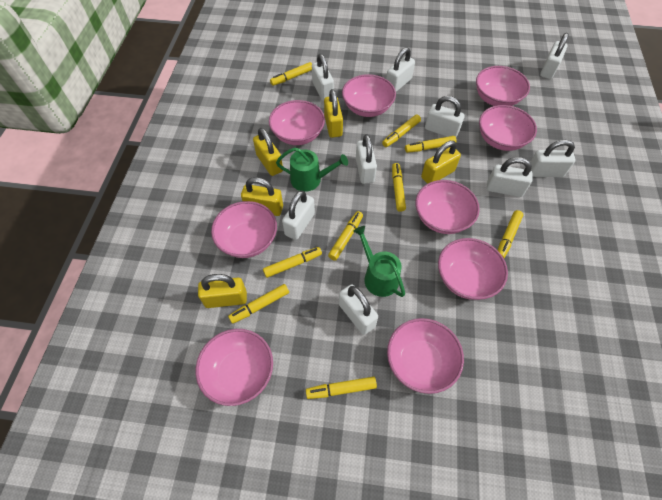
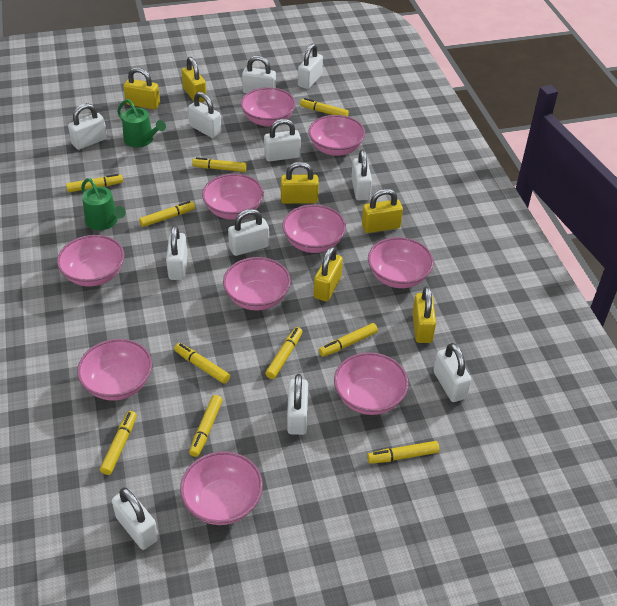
pink bowl: [196,329,273,406] [211,201,277,258] [269,100,325,145] [342,74,396,117] [387,318,464,394] [415,180,480,234] [438,238,508,300] [476,66,530,106] [479,105,537,151] = 9 -> [57,235,125,286] [77,339,152,400] [180,451,263,525] [202,174,264,220] [223,257,291,311] [241,87,296,127] [282,205,346,253] [308,115,365,156] [334,352,408,415] [368,237,434,288] = 10
white padlock: [282,190,315,240] [312,54,334,101] [339,284,378,335] [356,134,377,184] [386,47,415,92] [425,96,465,137] [487,157,533,197] [530,140,576,177] [540,33,569,79] = 9 -> [68,103,107,150] [112,488,159,550] [166,225,188,280] [188,92,222,138] [228,209,269,256] [242,56,276,94] [264,119,301,162] [287,374,308,435] [298,43,323,89] [351,150,372,200] [433,343,471,402] = 11
yellow marker: [228,284,289,324] [263,247,322,278] [270,62,312,86] [306,376,377,399] [328,211,363,261] [382,115,421,147] [392,163,406,212] [405,136,457,153] [498,210,523,258] = 9 -> [66,174,123,192] [100,411,137,475] [139,201,195,227] [174,343,230,384] [189,395,223,457] [192,157,247,172] [265,327,303,379] [300,98,349,116] [319,323,378,357] [367,441,439,464] = 10
yellow padlock: [198,274,247,308] [241,177,283,216] [253,128,283,176] [324,89,343,138] [421,141,461,184] = 5 -> [123,67,160,110] [182,57,206,102] [281,162,319,204] [314,246,343,302] [362,189,403,233] [412,286,436,343] = 6

